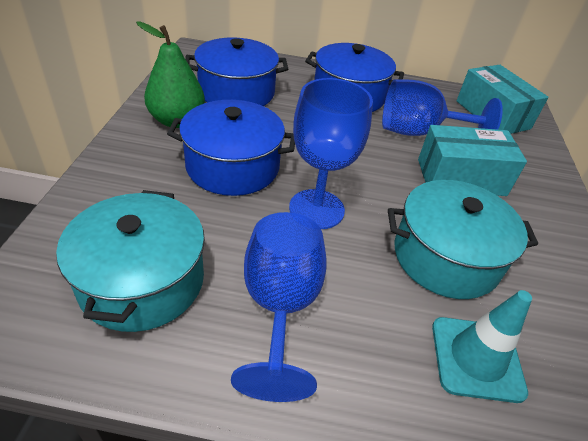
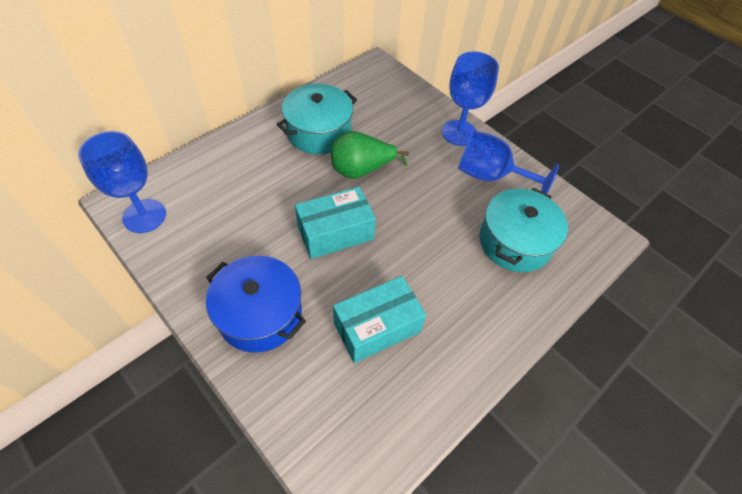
blue pot: [167,100,295,196] [185,38,288,106] [305,43,404,112] = 3 -> [206,256,306,353] = 1
turquoise traffic cone: [432,290,532,403] = 1 -> none = 0

